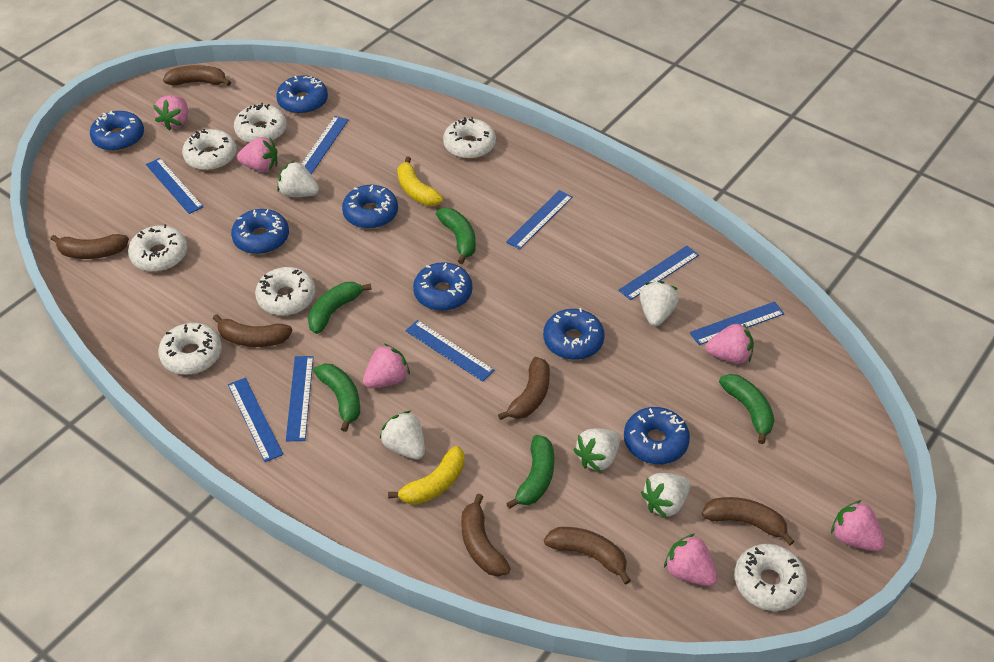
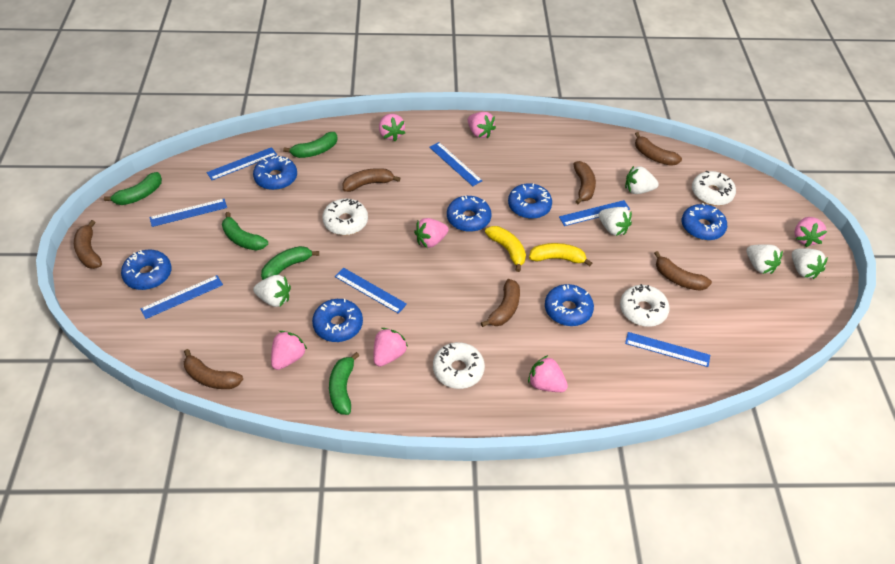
blue ruler: [146,158,204,214] [228,378,283,462] [286,356,314,441] [301,116,349,174] [405,320,494,382] [506,190,573,250] [619,246,699,300] [690,301,784,345] = 8 -> [140,275,223,319] [149,199,227,227] [207,147,277,180] [335,268,407,314] [429,142,482,186] [559,200,630,226] [625,332,710,367] = 7
pink strawberry: [153,96,188,131] [237,137,278,172] [363,344,410,388] [664,533,718,586] [705,323,754,364] [831,500,885,551] = 6 -> [271,331,307,370] [373,328,408,367] [379,114,405,141] [414,218,449,248] [468,112,496,138] [528,355,568,392] [794,217,827,247] = 7
white donut: [128,224,188,272] [158,323,222,375] [182,129,237,171] [234,103,287,143] [255,267,316,316] [443,117,496,159] [734,544,807,611] = 7 -> [322,199,368,235] [433,342,485,389] [620,284,670,327] [692,171,736,206] = 4

